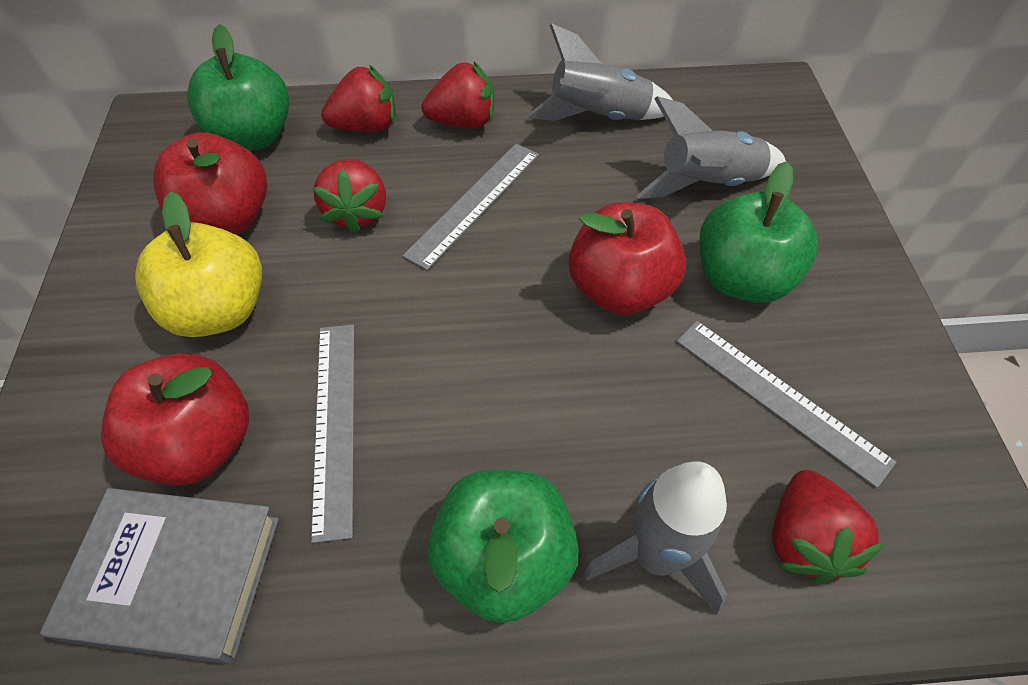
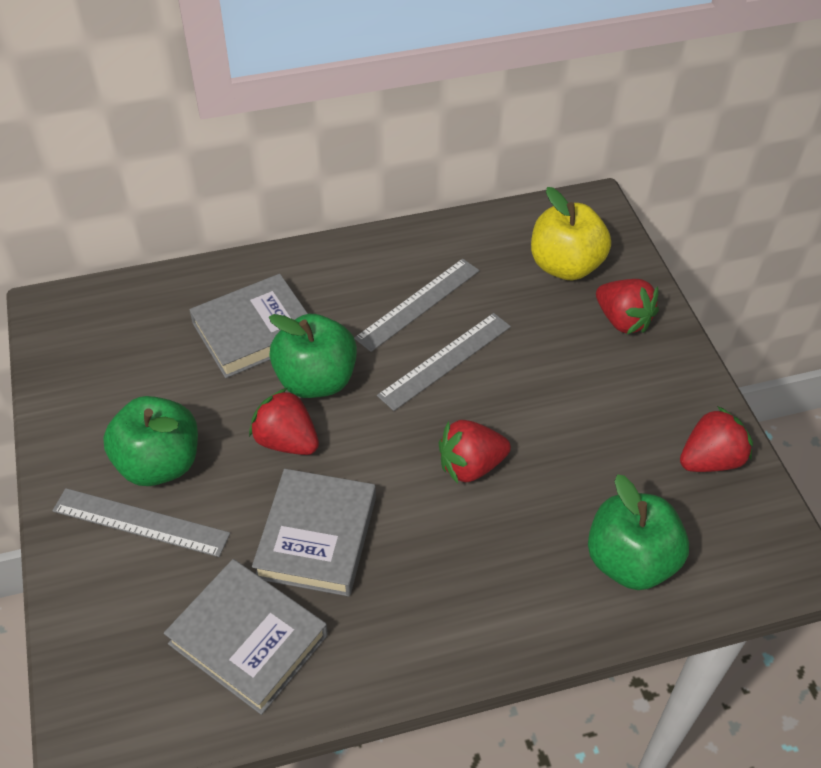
grey book: [40,488,279,665] = 1 -> [164,559,328,715] [189,274,308,378] [252,469,376,597] = 3
grey rocket: [527,23,673,121] [583,461,727,615] [636,96,786,199] = 3 -> none = 0
red apple: [101,353,249,486] [153,132,267,235] [569,202,686,315] = 3 -> none = 0

